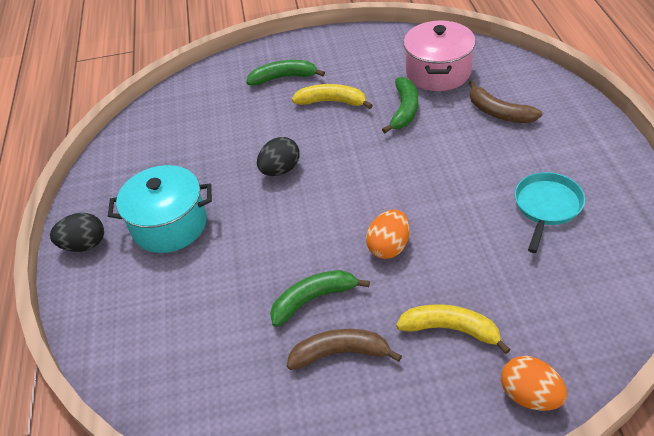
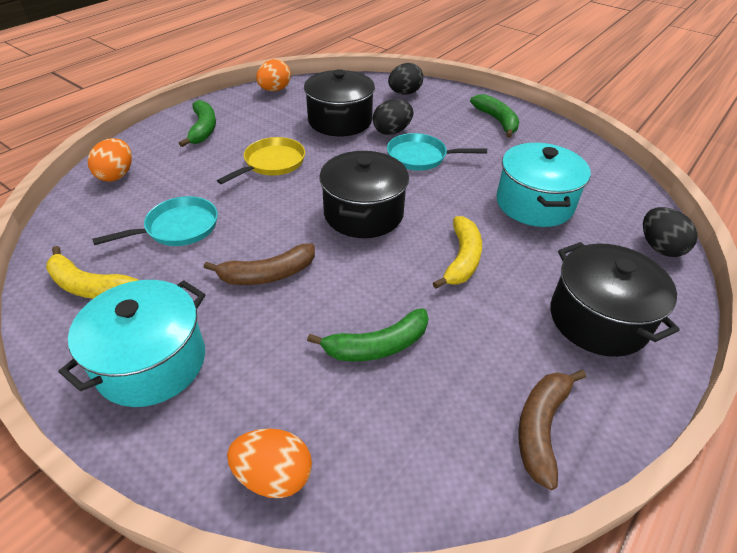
black egg: [50,213,104,252] [257,137,300,176] = 2 -> [373,99,413,135] [388,63,423,94] [643,207,698,257] = 3
black pot: none = 0 -> [304,69,375,136] [319,151,409,238] [550,242,680,357] = 3
orange egg: [366,210,410,259] [501,356,567,411] = 2 -> [88,138,132,182] [227,428,312,498] [256,59,291,91] = 3
pink pot: [404,20,476,91] = 1 -> none = 0
turquoise pan: [514,172,585,253] = 1 -> [92,196,218,246] [387,133,487,171] = 2
turquoise pot: [108,165,212,253] = 1 -> [59,280,206,407] [496,143,591,227] = 2
yellow pan: none = 0 -> [217,137,305,184] = 1

